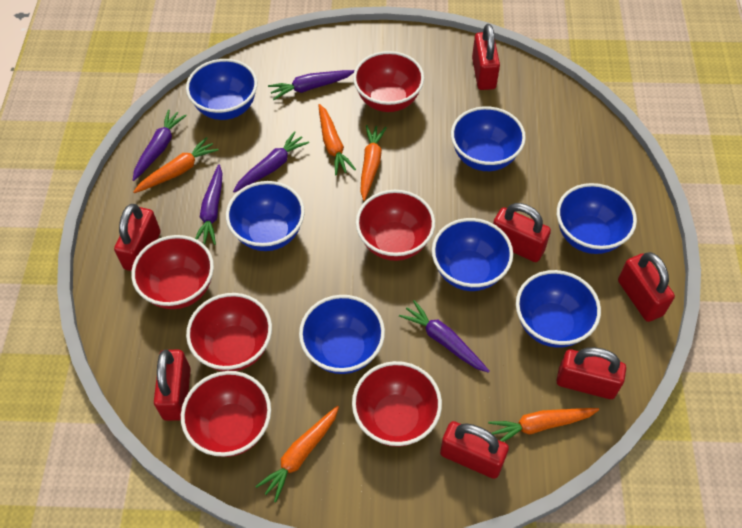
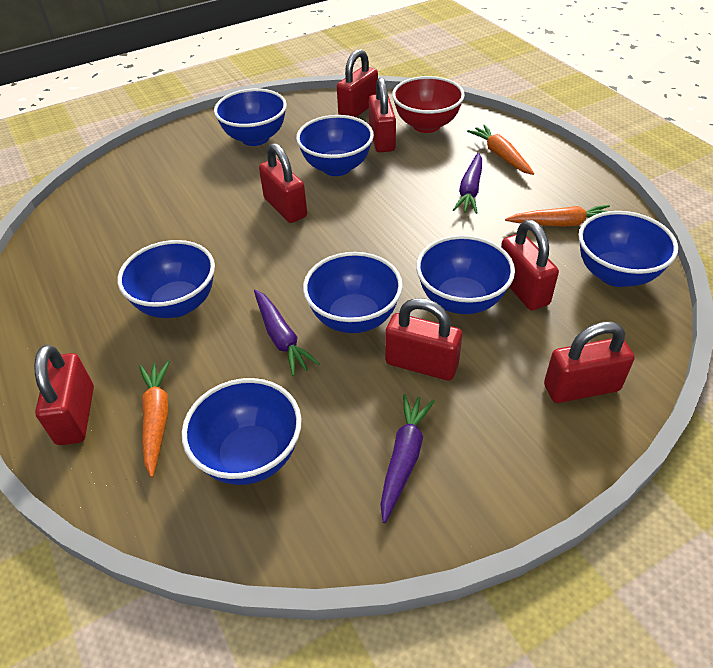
orange carrot: [133,137,219,193] [255,406,339,502] [318,104,356,176] [360,125,387,201] [488,408,599,442] = 5 -> [139,360,170,477] [467,125,534,175] [505,205,610,227] = 3
purple carrot: [133,109,187,181] [195,165,223,245] [233,131,309,193] [268,70,355,100] [399,300,490,373] = 5 -> [254,289,320,376] [380,394,435,523] [453,153,482,214] = 3
red bowl: [131,235,214,309] [181,371,271,457] [186,293,272,371] [352,361,442,447] [353,51,424,112] [356,190,435,261] = 6 -> [392,76,465,133] = 1

